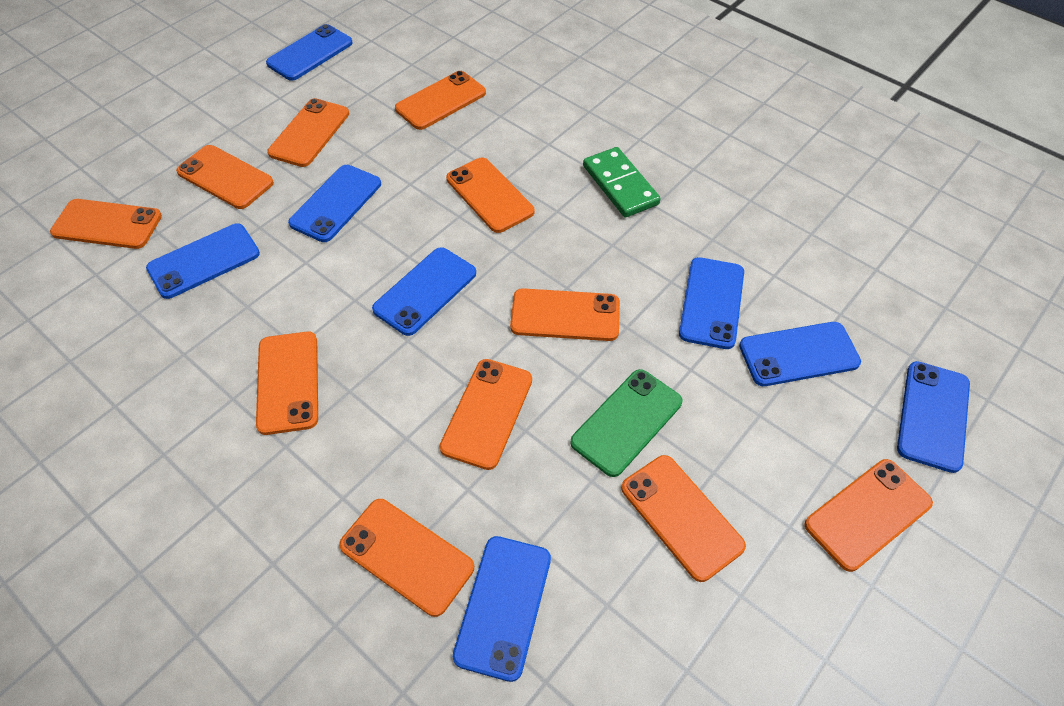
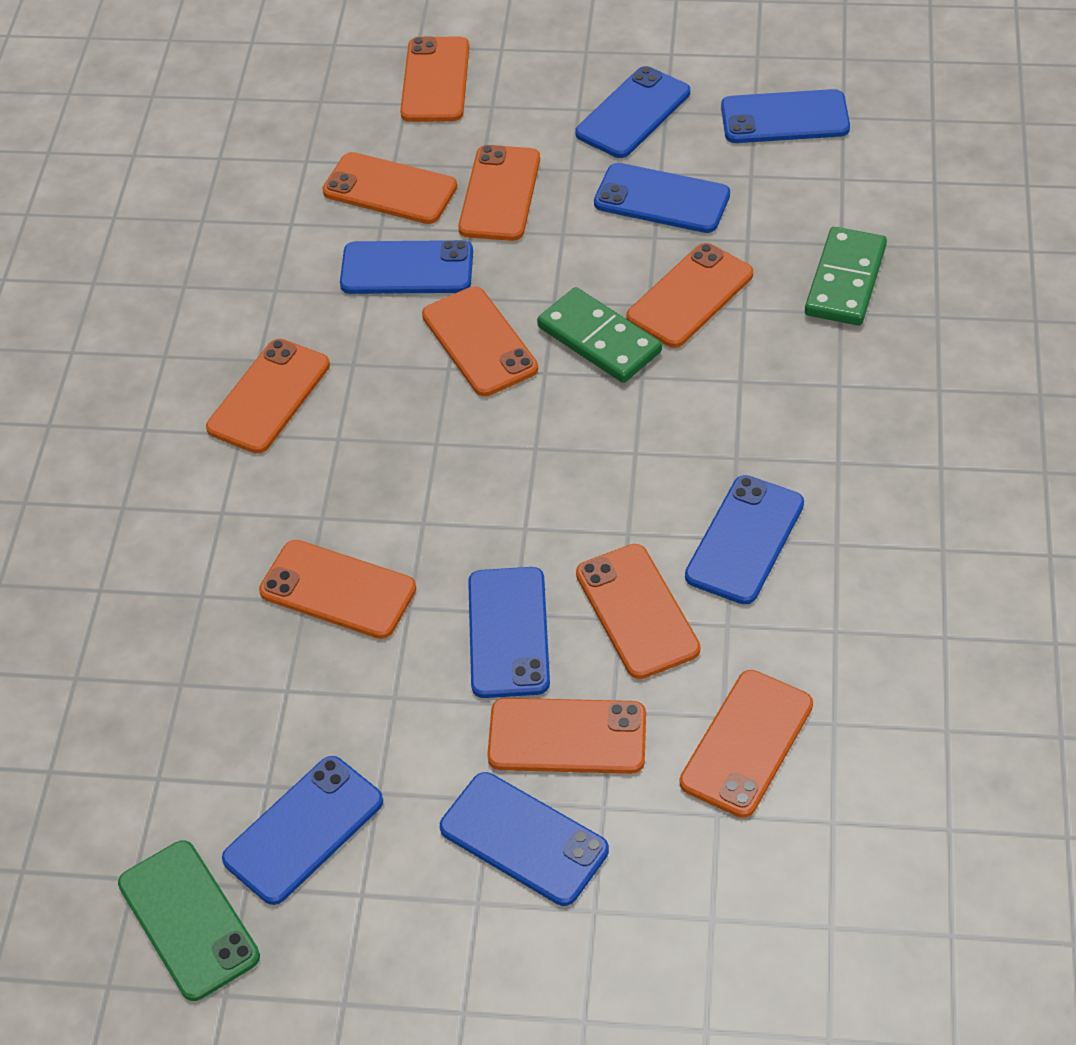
green domino: [583,147,661,218] = 1 -> [537,287,662,383] [805,227,887,326] = 2
orange phone: [50,199,162,249] [176,145,274,209] [256,332,318,435] [267,98,349,167] [339,499,474,617] [395,71,486,130] [440,359,532,470] [446,158,534,233] [510,288,620,341] [621,455,746,582] [804,459,933,572] = 11 -> [206,339,330,454] [259,540,416,639] [322,152,457,224] [400,36,469,122] [422,286,538,397] [458,145,540,241] [487,698,646,774] [576,544,700,679] [626,243,753,348] [680,670,813,818] = 10

